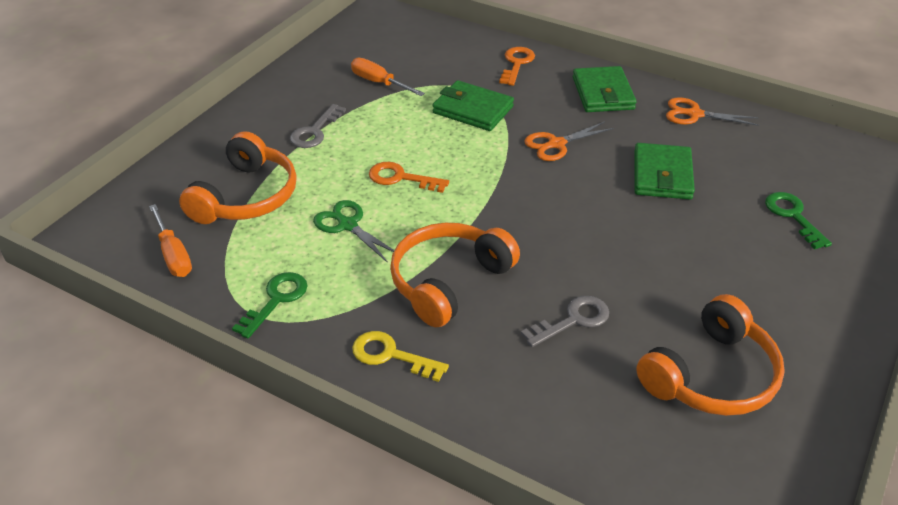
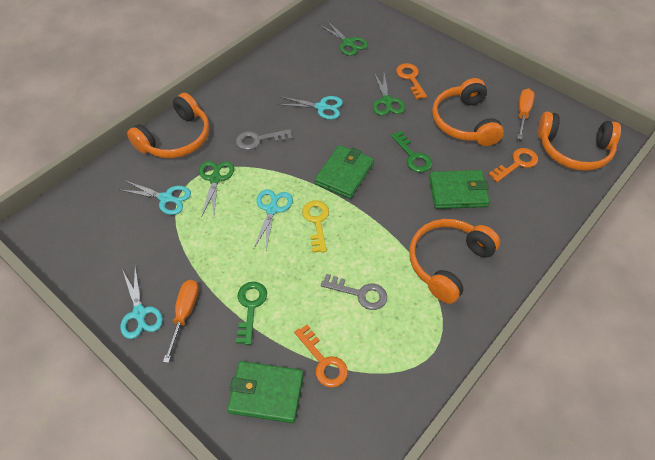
green scissors: [313,200,394,263] = 1 -> [199,161,234,217] [320,21,368,56] [373,73,405,116] = 3
orange headphones: [179,131,297,224] [390,223,520,327] [636,294,785,416] = 3 -> [127,93,210,158] [409,219,500,304] [432,78,504,146] [537,112,621,171] = 4
orange key: [369,162,449,193] [499,47,535,86] = 2 -> [294,325,348,388] [396,63,427,99] [488,148,538,182] = 3
orange scissors: [525,121,614,161] [666,97,759,126] = 2 -> none = 0
turquoise scissors: none = 0 -> [120,181,191,215] [120,266,163,339] [254,189,293,250] [278,96,343,120] = 4

